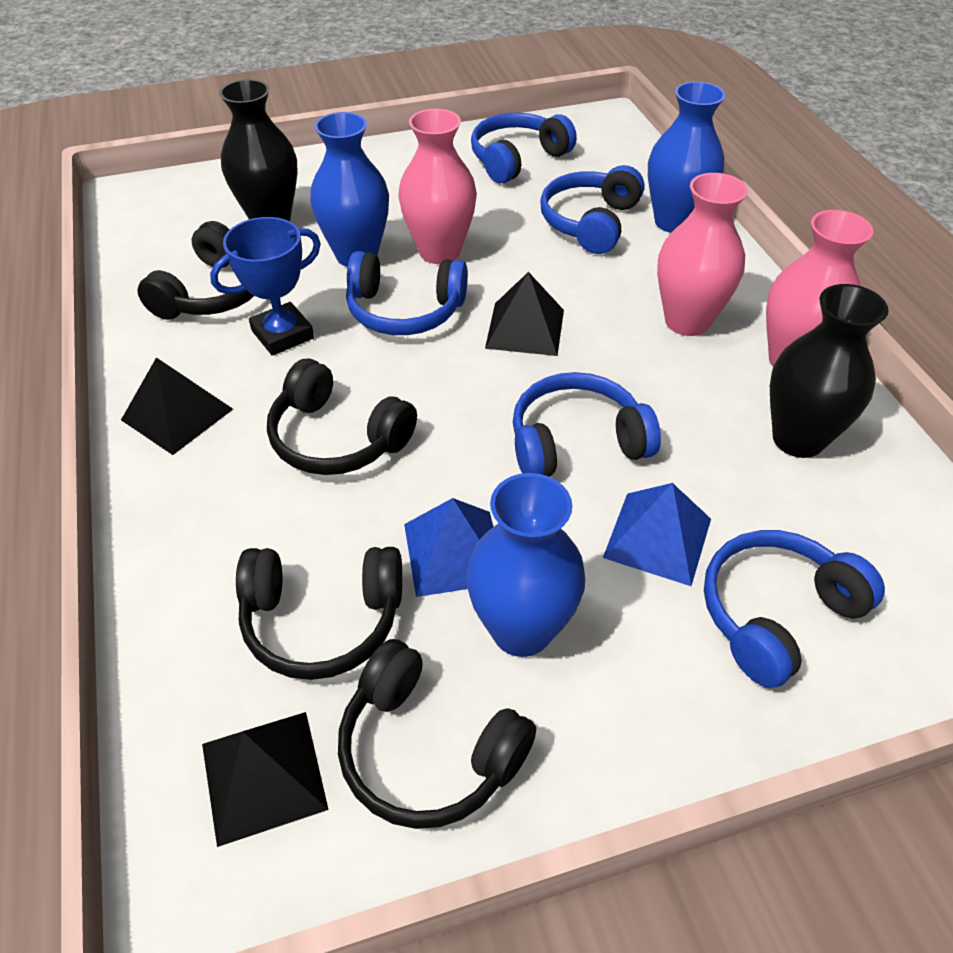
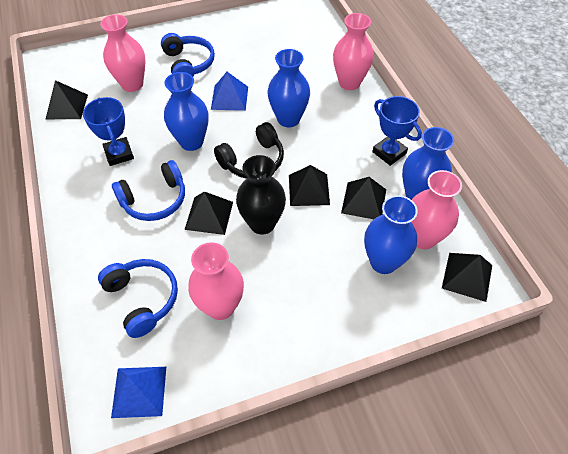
black headphones: [137,221,254,320] [236,547,402,680] [267,359,417,475] [338,639,536,829] = 4 -> [214,122,284,179] = 1
black pyramid: [121,357,233,455] [202,712,329,847] [485,272,564,356] = 3 -> [46,80,88,119] [185,191,233,235] [289,165,330,206] [341,177,386,219] [442,253,492,302] = 5
black vase: [219,79,298,221] [770,284,889,458] = 2 -> [236,155,286,235] = 1
blue headphones: [346,251,468,335] [471,113,577,183] [513,372,661,477] [540,165,645,254] [704,530,885,688] = 5 -> [98,259,178,338] [112,160,185,221] [161,33,215,77] = 3
blue trophy: [210,217,321,356] = 1 -> [83,97,134,166] [372,96,422,166] = 2
blue vase: [310,112,389,267] [466,473,586,657] [648,81,725,233] = 3 -> [164,72,209,151] [268,49,310,127] [364,195,418,274] [402,127,454,200] = 4
pink vase: [398,109,477,264] [657,173,748,336] [766,210,873,366] = 3 -> [100,14,145,92] [188,242,244,320] [333,13,374,90] [411,170,462,249] = 4

